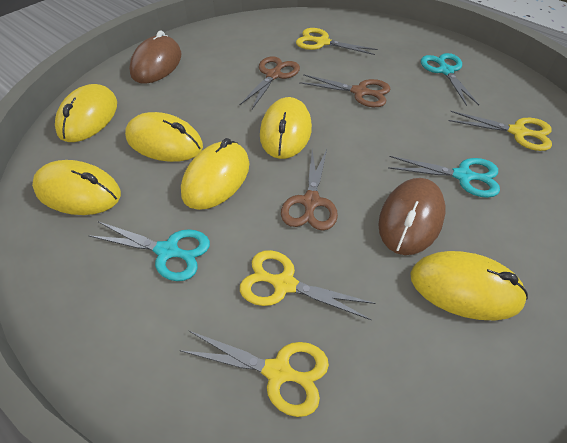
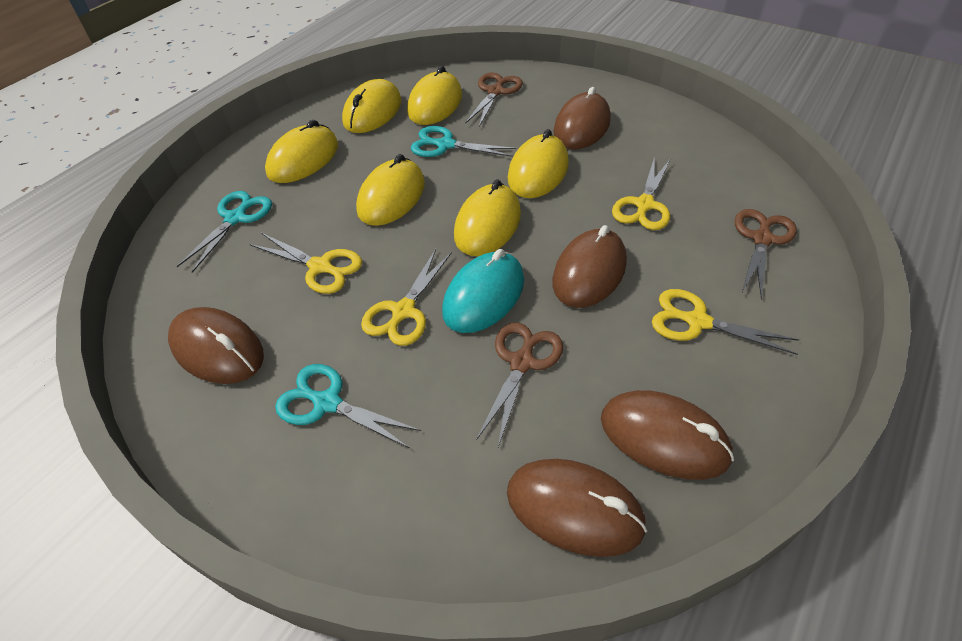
brown mouse: [129,31,181,84] [378,178,445,255] = 2 -> [168,307,264,384] [507,459,647,557] [553,87,611,149] [553,225,627,308] [601,390,734,480] = 5
turquoise mouse: none = 0 -> [442,249,524,333] = 1

